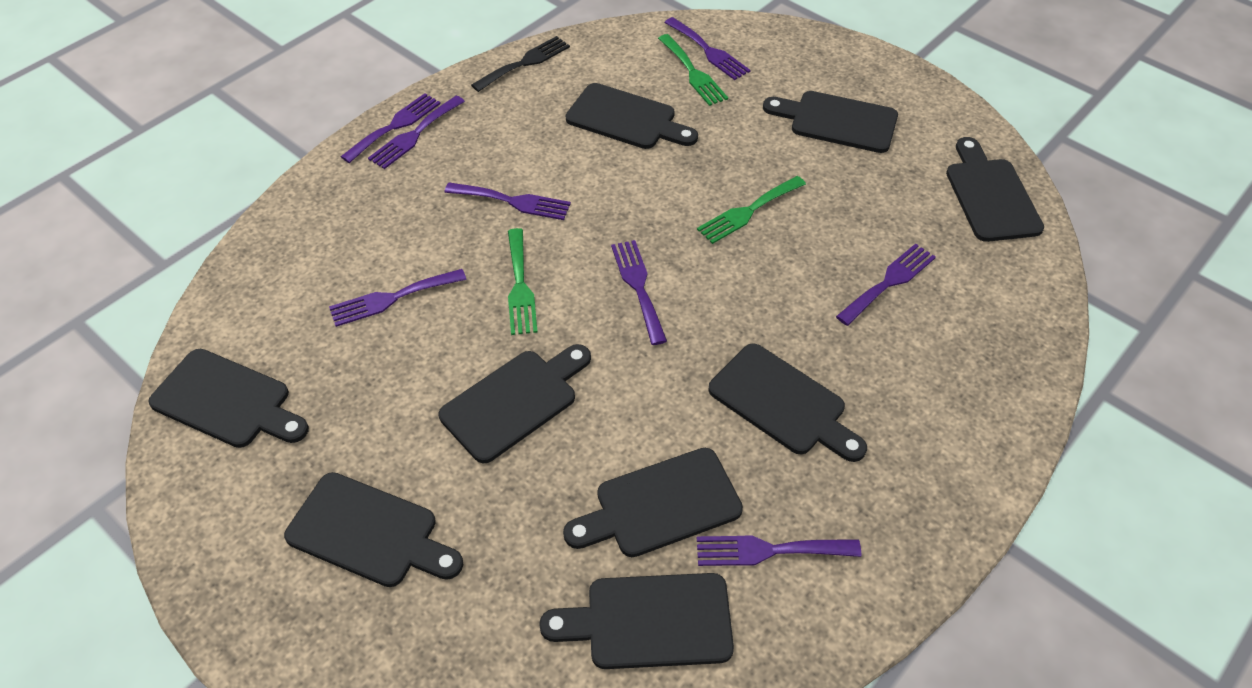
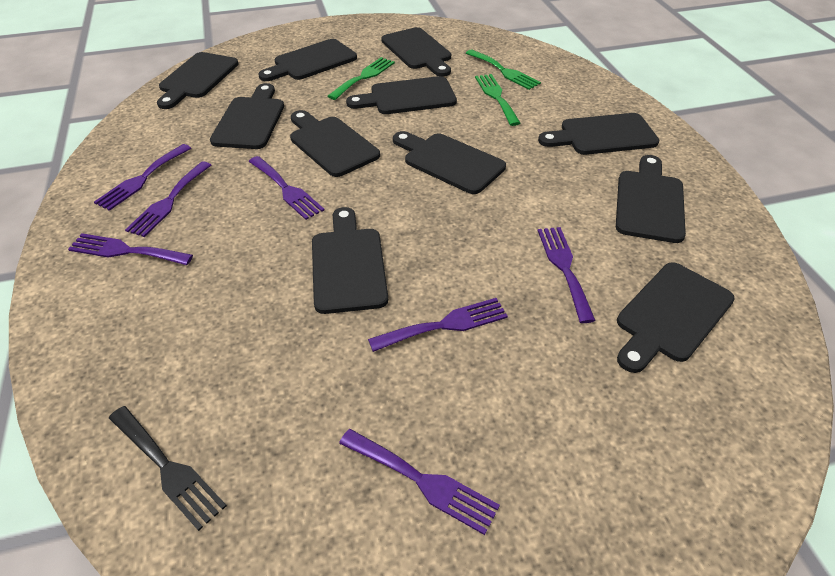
black cutting board: [149,349,309,448] [284,472,463,587] [439,344,591,463] [539,573,734,669] [563,448,743,557] [565,83,698,149] [708,343,867,462] [763,91,898,153] [946,137,1044,242] = 9 -> [157,52,239,109] [210,83,284,149] [258,39,357,81] [290,110,380,177] [312,207,388,314] [346,76,457,114] [382,27,451,77] [393,131,506,194] [538,113,659,155] [616,155,686,243] [617,262,735,373] = 11
purple fork: [329,269,467,327] [340,93,441,163] [368,96,465,169] [444,183,571,220] [611,240,667,345] [664,17,751,80] [697,536,861,566] [836,243,936,326] = 8 -> [68,233,193,265] [94,144,191,211] [125,161,211,237] [249,156,324,220] [339,429,500,535] [368,298,508,352] [538,227,596,323] = 7

